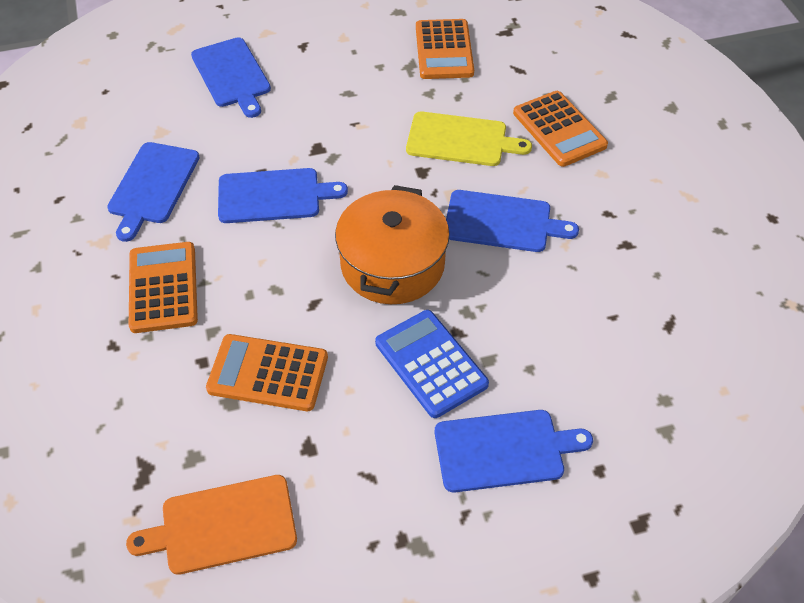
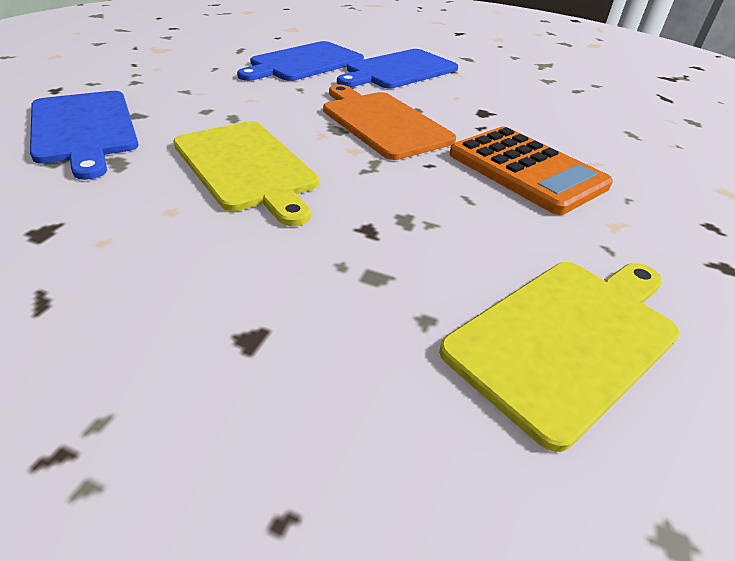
blue calculator: [375,310,489,418] = 1 -> none = 0
blue cutting board: [107,142,200,242] [191,38,271,118] [218,168,348,223] [435,410,593,493] [446,190,579,252] = 5 -> [30,91,139,180] [237,41,364,81] [337,49,458,89] = 3
orange calculator: [129,242,198,333] [206,334,328,411] [416,19,474,79] [513,91,608,167] = 4 -> [449,127,613,215] = 1
orange pot: [335,185,450,304] = 1 -> none = 0
yellow cutting board: [406,112,532,166] = 1 -> [173,121,319,226] [439,262,680,452] = 2

